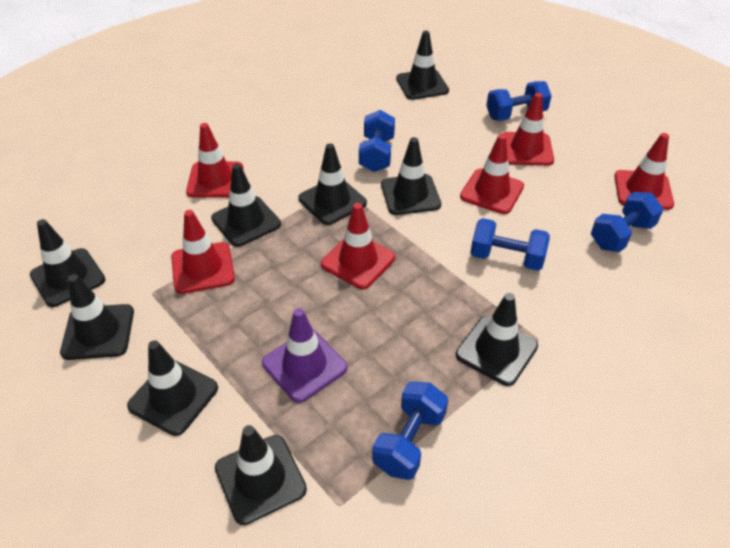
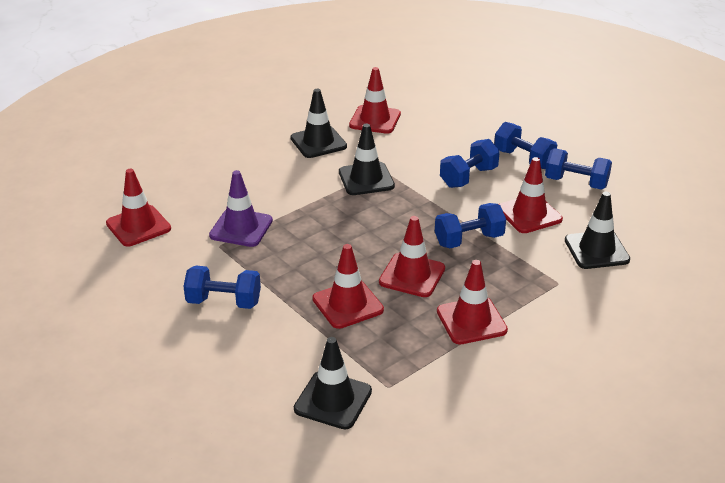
black traffic cone: [30,219,105,307] [60,274,134,360] [127,340,218,436] [211,164,281,247] [215,425,307,525] [298,143,367,225] [381,137,441,215] [396,31,449,100] [456,293,538,386] = 9 -> [290,89,347,158] [294,337,372,429] [339,124,395,195] [565,192,630,269] = 4

